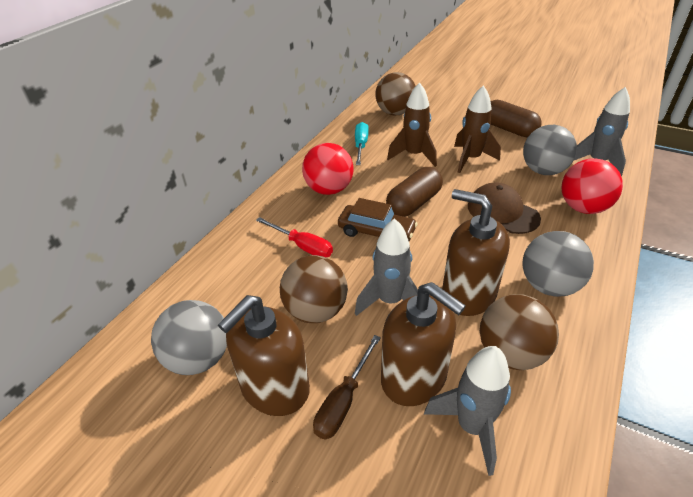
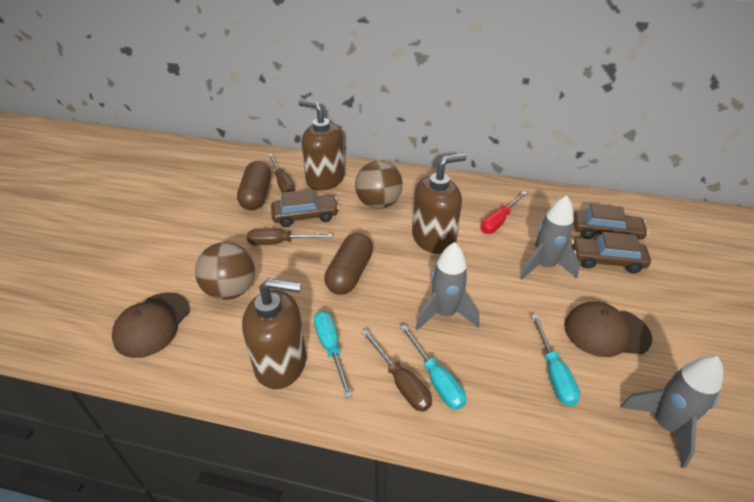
brown ball: [280,255,348,323] [375,72,416,116] [480,294,559,370] = 3 -> [195,242,255,300] [355,161,403,209] = 2
brown cap: [468,182,541,234] = 1 -> [112,292,190,358] [564,301,652,357] = 2
brown car: [338,198,418,241] = 1 -> [271,189,339,227] [571,232,651,273] [573,203,649,240] = 3
brown rocket: [387,82,437,167] [454,85,501,173] = 2 -> none = 0
brown screwdriver: [313,335,381,439] = 1 -> [247,229,332,245] [268,154,295,192] [361,330,432,412] = 3
grey ball: [151,300,227,375] [523,125,577,175] [523,231,594,297] = 3 -> none = 0
red ball: [302,143,354,195] [562,158,623,214] = 2 -> none = 0
turquoise screwdriver: [355,122,369,165] = 1 -> [314,311,353,398] [400,325,466,410] [531,315,580,406] = 3

